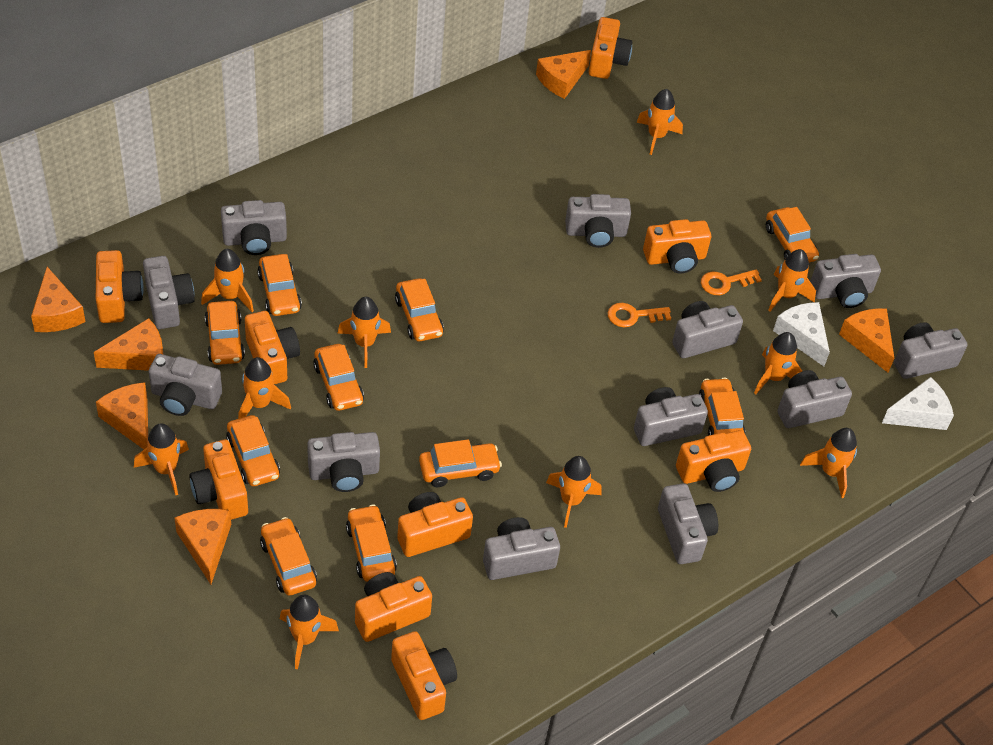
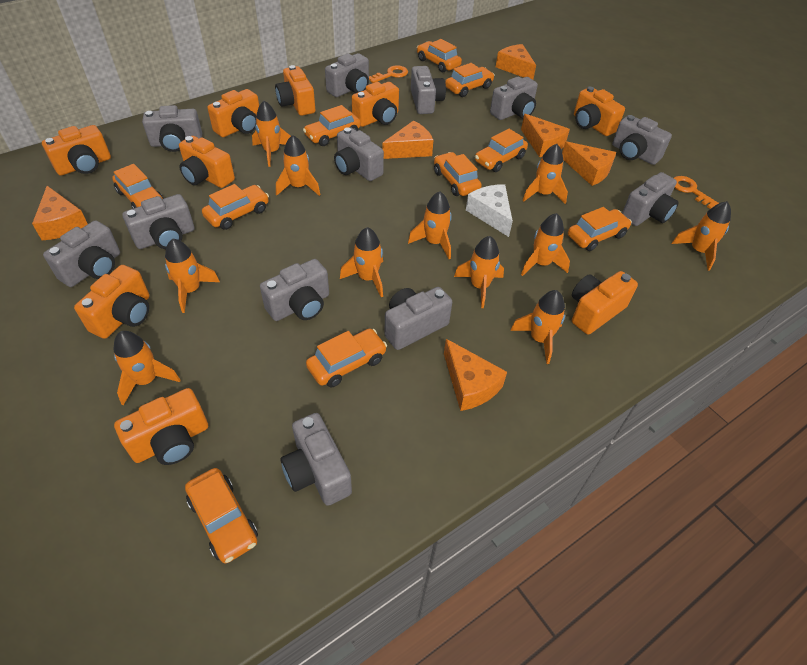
orange rocket: [134,423,189,496] [201,249,254,312] [238,357,291,419] [280,595,339,669] [338,297,391,368] [546,456,602,528] [636,89,683,155] [754,332,802,395] [768,249,816,311] [800,428,857,498] = 10 -> [113,331,180,405] [165,239,220,313] [252,101,291,167] [276,135,321,196] [340,227,383,297] [408,191,452,259] [454,236,504,308] [510,290,565,364] [521,213,570,276] [522,144,568,204] [672,201,731,270] = 11
white cheese: [773,302,830,367] [882,377,954,430] = 2 -> [466,184,513,237] = 1

